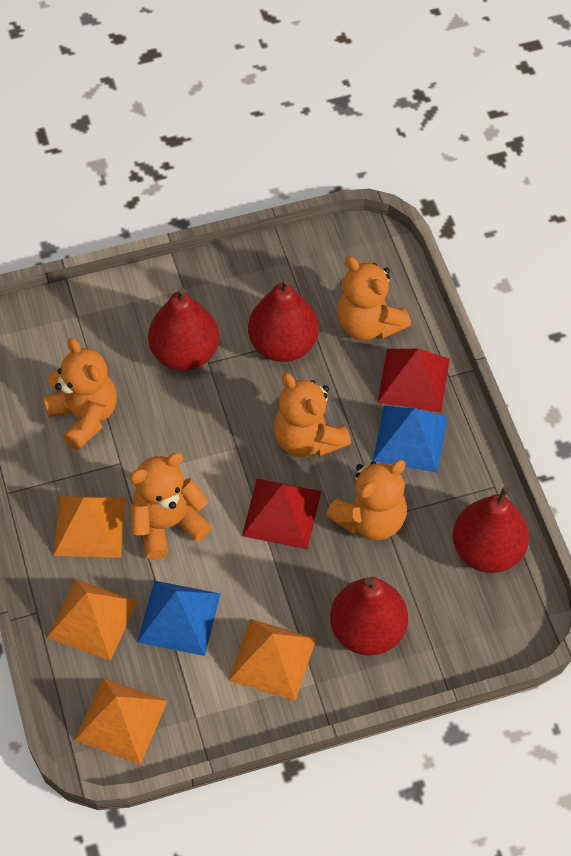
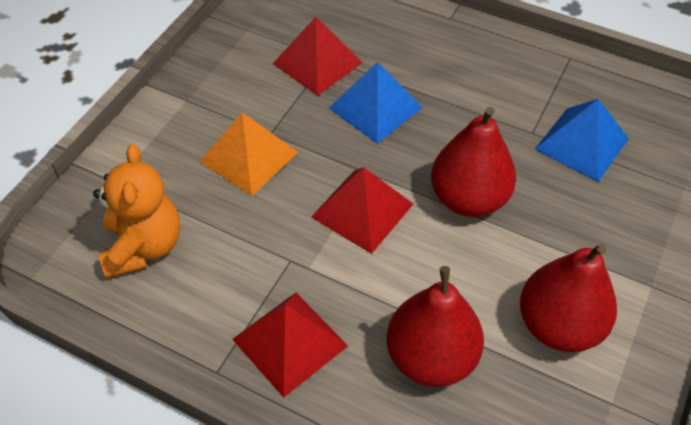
orange pyramid: [47,579,138,661] [53,496,126,558] [74,678,168,765] [228,619,317,701] = 4 -> [199,112,298,196] = 1
orange teddy bear: [43,338,117,451] [129,453,212,560] [274,373,351,457] [326,460,407,540] [337,256,411,341] = 5 -> [93,144,180,278] = 1
red pear: [148,288,219,371] [248,279,319,362] [330,577,408,656] [453,486,529,573] = 4 -> [387,266,484,387] [431,107,516,217] [520,244,617,352] = 3
red pyramid: [242,479,321,549] [377,349,450,412] = 2 -> [232,292,348,398] [273,17,363,96] [311,167,413,254] = 3

